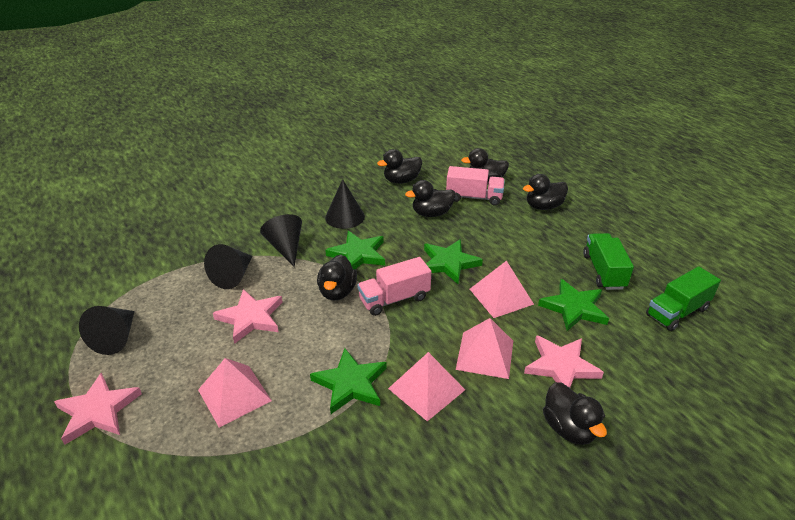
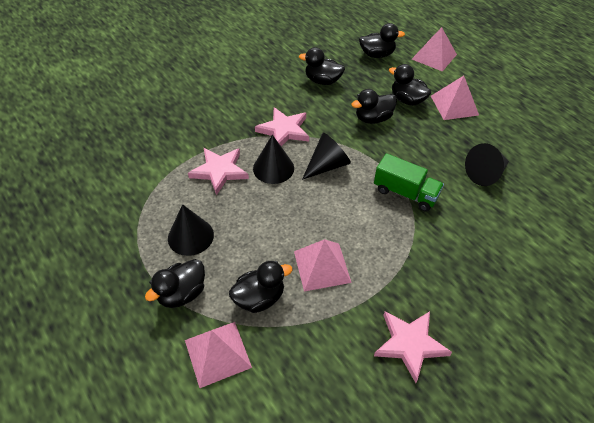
green star: [310,348,387,414] [325,231,385,270] [424,239,483,284] [538,279,609,331] = 4 -> none = 0
green truck: [583,233,634,290] [646,266,721,331] = 2 -> [374,153,444,211] = 1
pink truck: [357,257,431,316] [446,166,505,206] = 2 -> none = 0

